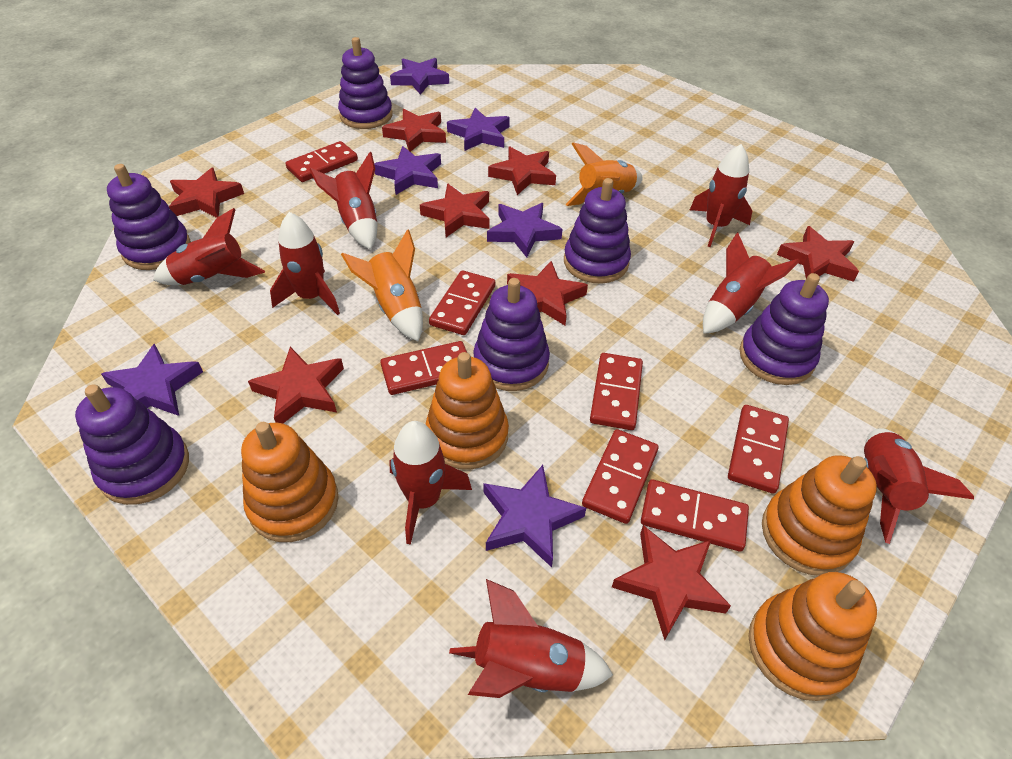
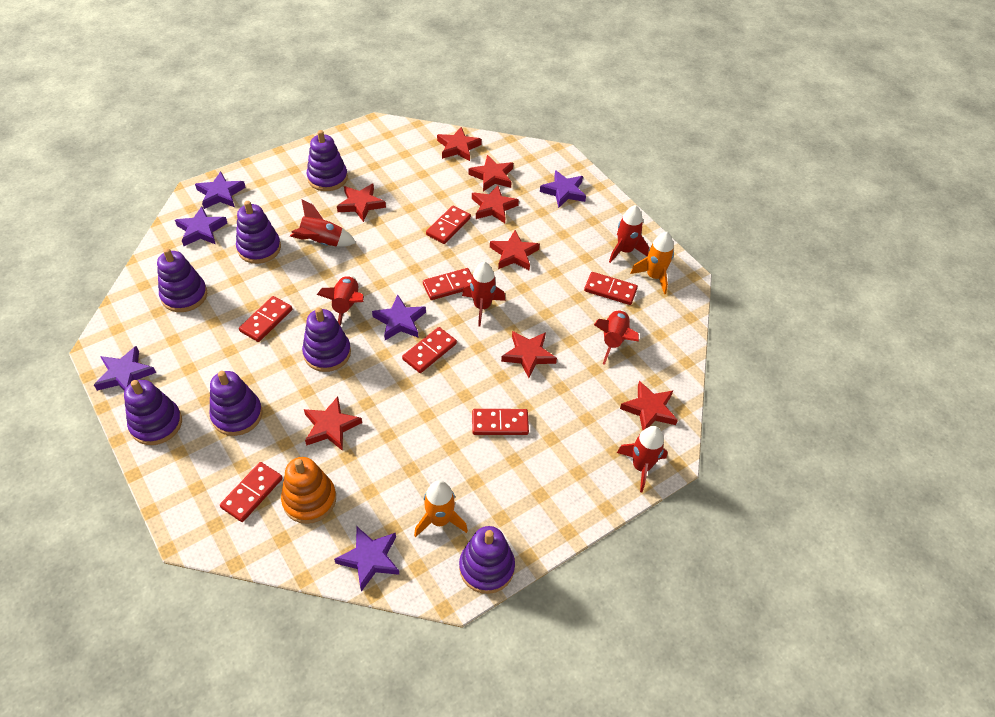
orange stacking toy: [241,422,339,542] [425,352,509,470] [748,572,877,701] [762,455,877,576] = 4 -> [281,457,336,524] = 1
purple stacking toy: [75,385,189,505] [107,164,191,270] [338,37,393,129] [473,278,550,391] [564,178,631,284] [740,273,829,385] = 6 -> [124,380,182,445] [157,248,207,312] [210,371,263,436] [236,201,281,264] [302,308,351,372] [307,130,348,191] [459,526,515,594] = 7
red rocket: [153,208,265,285] [270,212,340,315] [310,152,377,250] [389,421,472,545] [449,579,613,698] [690,144,752,247] [703,232,800,334] [864,428,974,544] = 8 -> [290,199,356,247] [317,275,364,326] [462,262,506,326] [594,309,639,365] [609,205,649,263] [617,426,668,493] = 6

